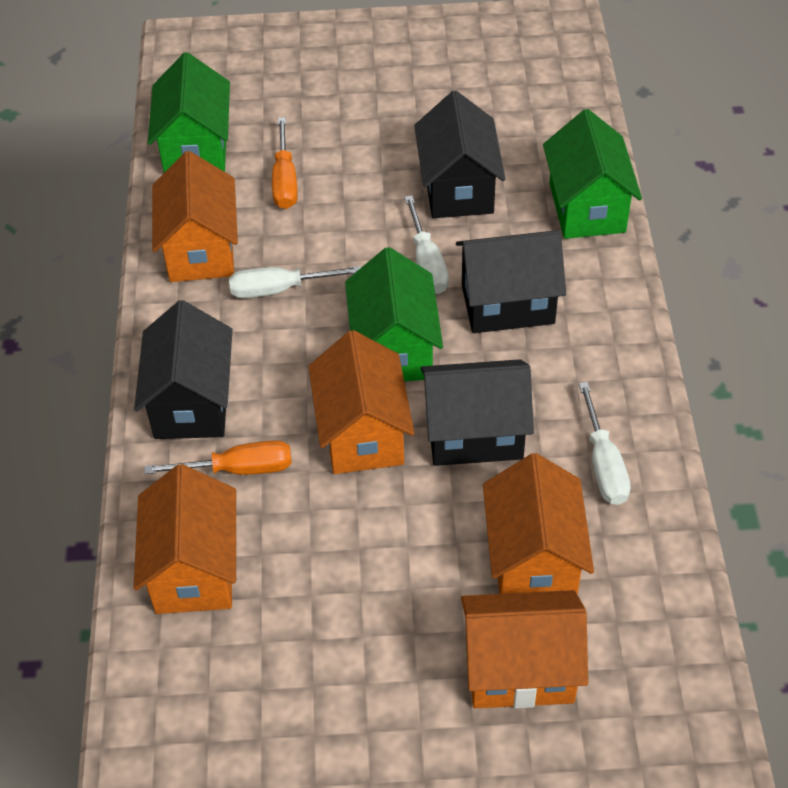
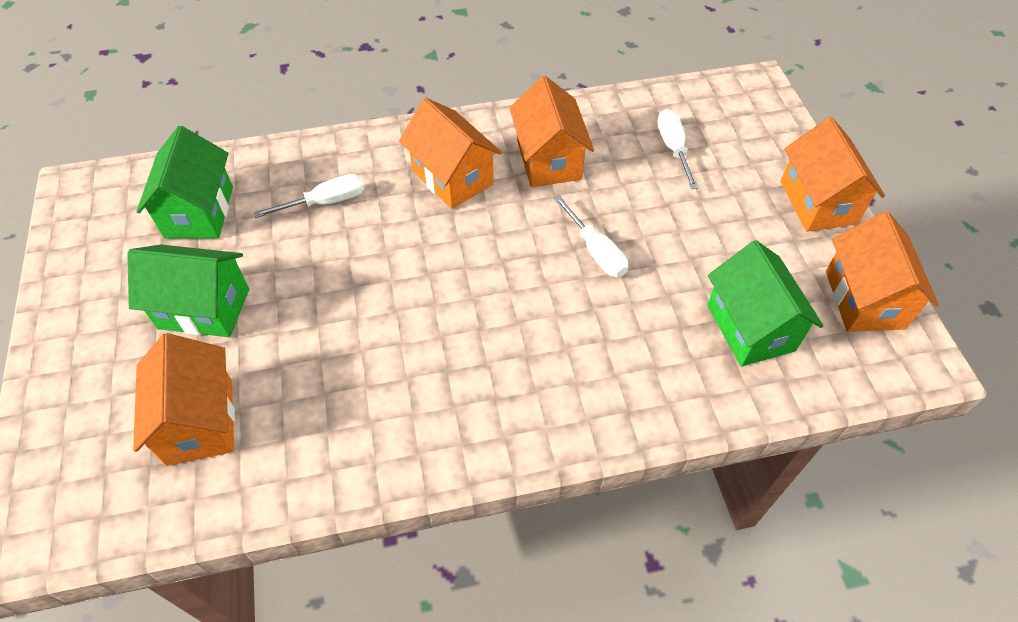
black house: [134,300,232,439] [414,91,505,218] [421,359,534,466] [456,231,566,333] = 4 -> none = 0
orange screwdriver: [144,440,292,475] [272,117,298,209] = 2 -> none = 0

